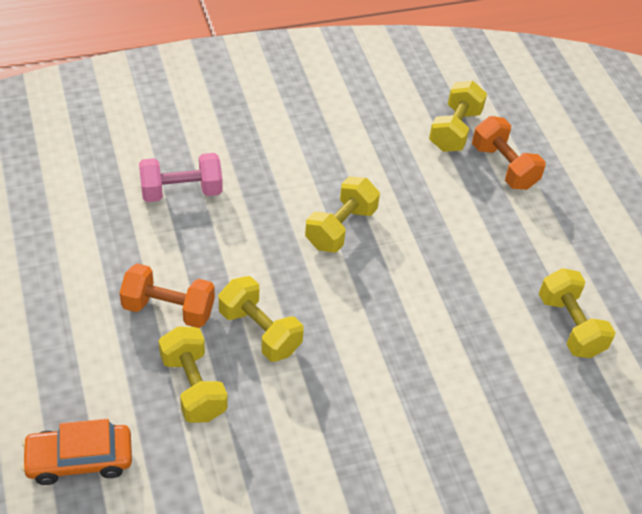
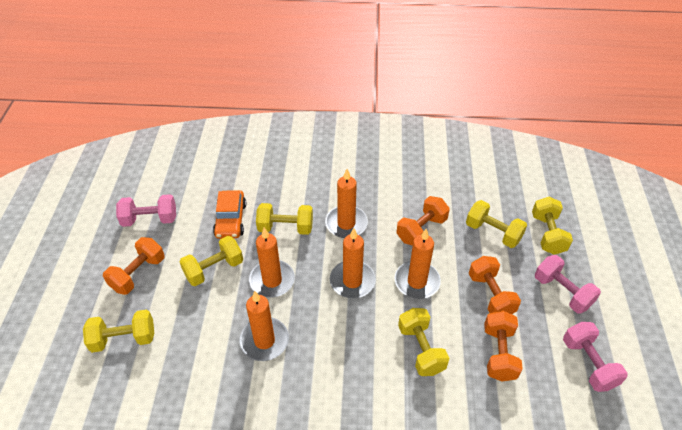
orange candle: none = 0 -> [239,291,289,361] [249,228,295,298] [325,169,368,238] [330,228,376,298] [395,229,441,299] = 5
orange dumbbell: [120,263,215,328] [472,116,546,190] = 2 -> [103,237,164,295] [396,196,450,246] [468,256,521,314] [484,311,523,381] = 4
pink dumbbell: [139,153,223,202] = 1 -> [116,194,176,227] [535,255,601,313] [563,322,628,392] = 3
yellow dumbbell: [159,326,228,423] [219,276,304,362] [305,177,380,253] [429,81,487,152] [539,268,616,358] = 5 -> [83,309,154,353] [179,236,243,286] [256,203,313,235] [398,308,449,376] [466,200,527,248] [532,197,573,255] = 6

